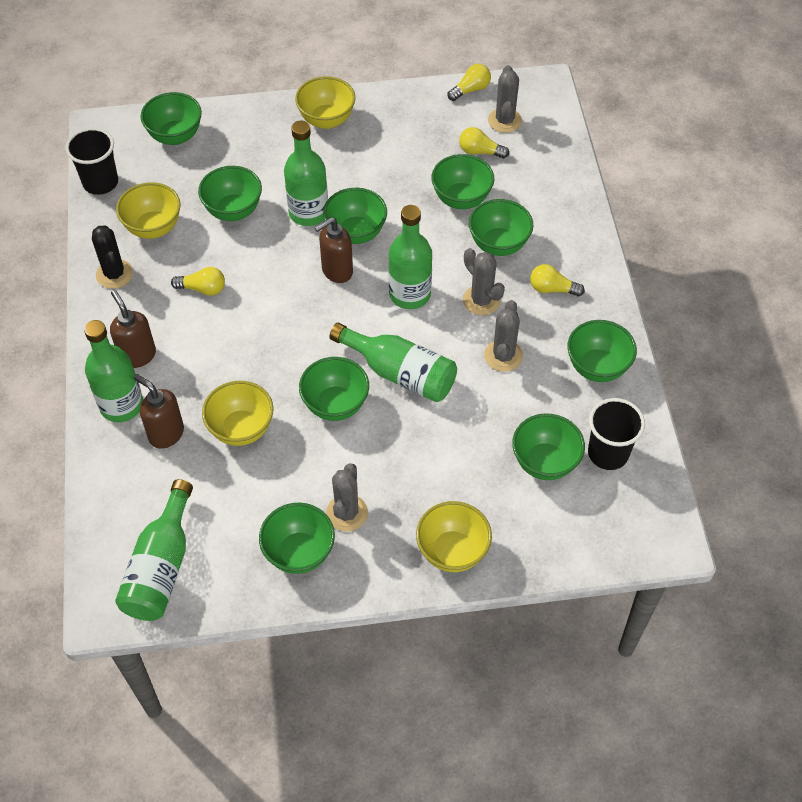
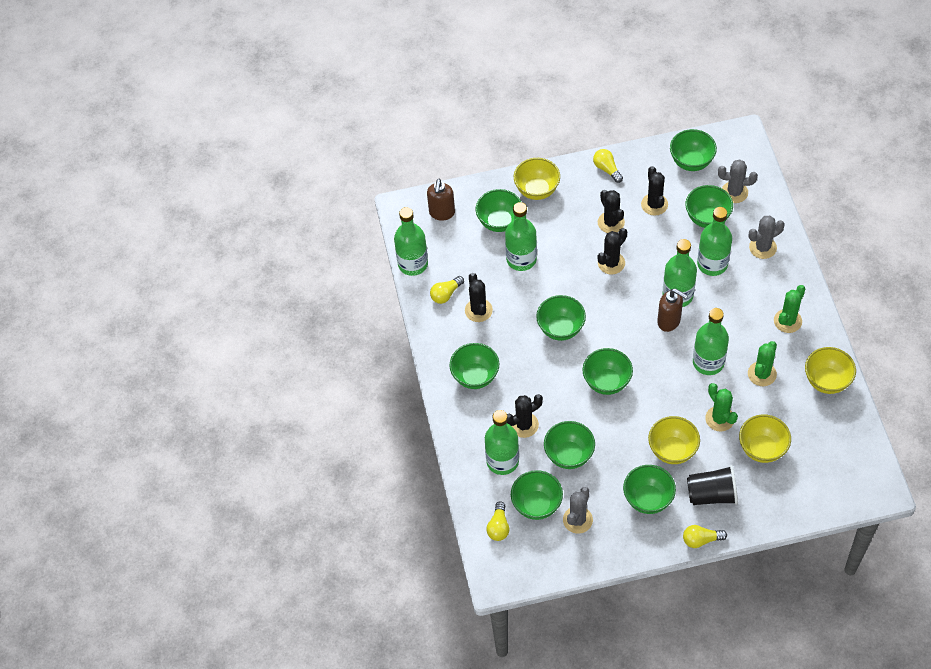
black cactus: [92,225,133,289] = 1 -> [465,273,493,322] [507,394,543,438] [597,228,627,275] [598,190,625,233] [641,166,668,216] = 5
black cup: [65,128,118,195] [588,398,645,470] = 2 -> [687,465,738,505] = 1
brown soap dispenser: [110,290,156,368] [134,374,184,449] [314,217,353,283] = 3 -> [427,179,455,221] [657,288,688,332] = 2
green bottle: [84,320,143,422] [115,479,193,621] [284,121,328,226] [329,323,457,402] [388,205,432,309] = 5 -> [394,207,428,276] [485,410,519,475] [505,202,537,271] [662,239,697,307] [693,308,729,375] [697,207,732,276] = 6
green cactus: none = 0 -> [705,383,738,432] [748,341,777,386] [774,285,806,333] = 3
grey cactus: [326,463,368,532] [463,248,505,315] [484,300,523,372] [488,65,522,133] = 4 -> [563,487,593,534] [718,159,758,203] [748,215,785,259] = 3

